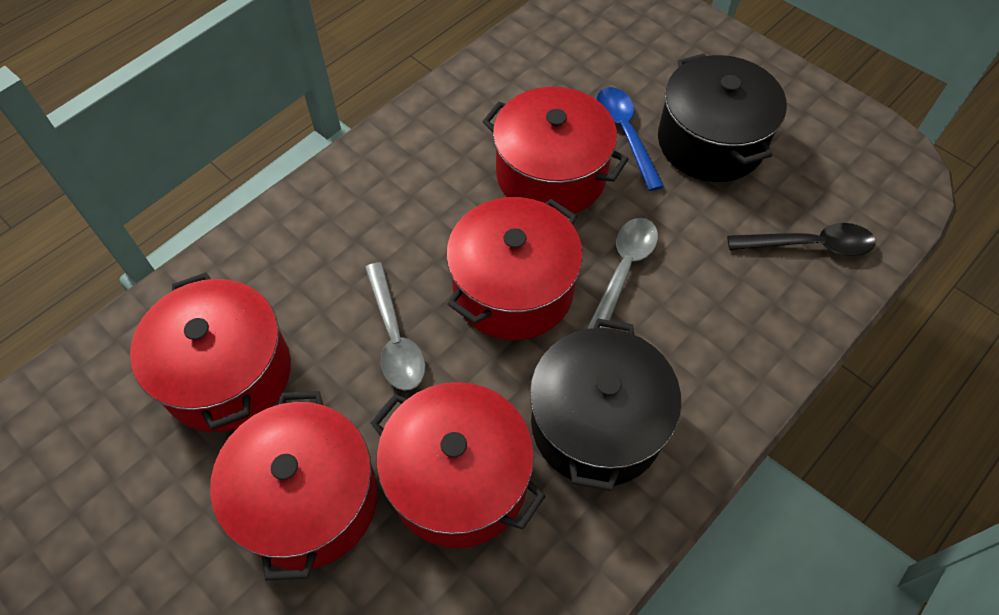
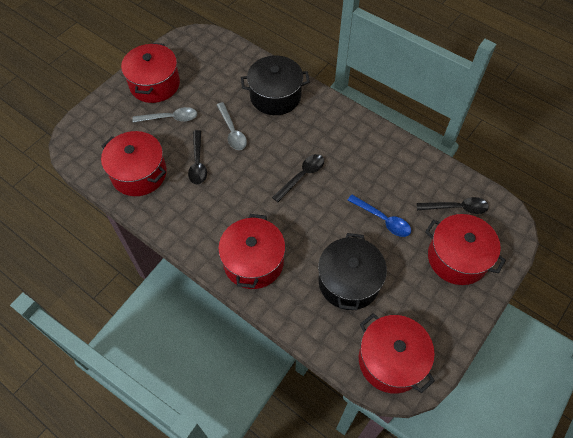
black spoon: [727,223,876,256] = 1 -> [188,130,207,184] [272,154,324,202] [416,197,489,214] = 3

